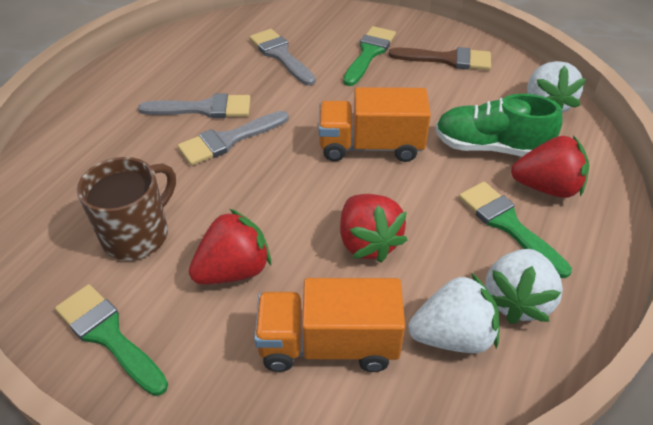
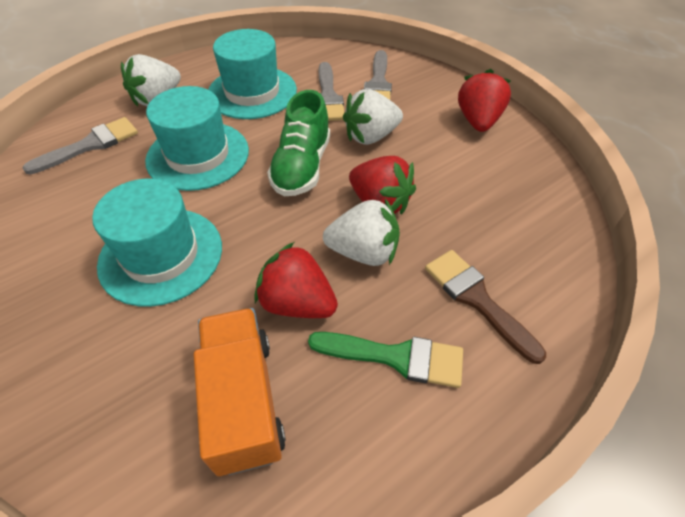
brown mug: [77,157,176,260] = 1 -> none = 0
green brush: [55,284,168,396] [343,26,396,86] [459,182,572,278] = 3 -> [308,332,463,388] = 1
orange truck: [254,278,405,372] [319,87,431,162] = 2 -> [194,308,286,476] = 1
turquoise hat: none = 0 -> [92,179,222,307] [145,86,249,191] [208,29,297,119] = 3

